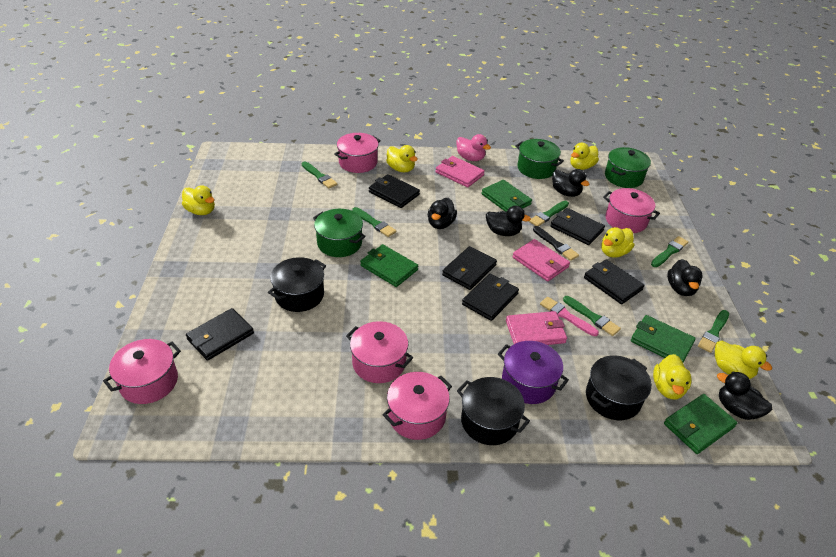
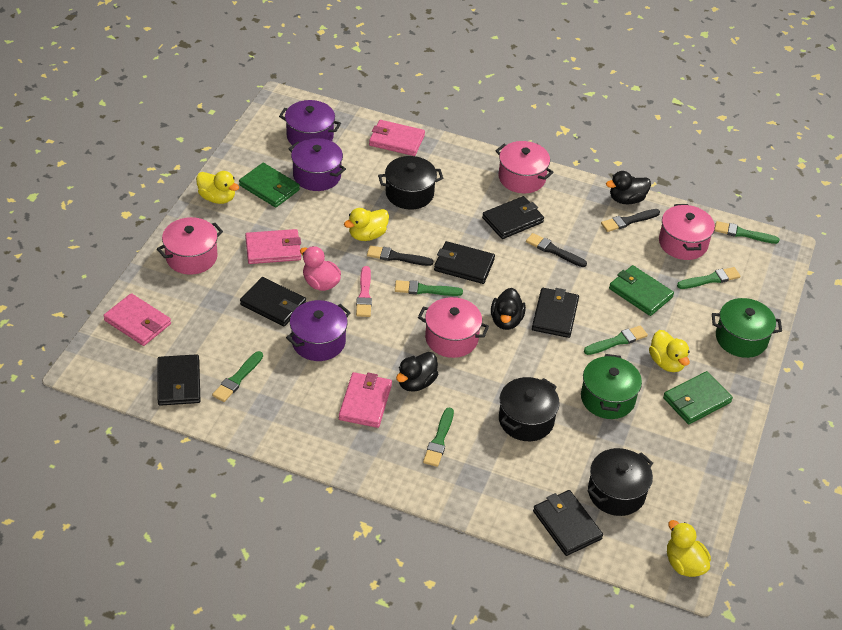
black brush: [533,226,579,261] = 1 -> [367,245,433,266] [526,233,587,267] [601,209,660,232] = 3
black duck: [428,198,457,229] [486,206,531,236] [552,169,589,197] [667,259,703,296] [717,371,773,420] = 5 -> [396,352,438,392] [491,288,526,330] [606,171,651,204] = 3
green pot: [313,209,366,257] [515,139,564,179] [605,147,651,188] = 3 -> [581,354,642,419] [712,298,782,358] = 2
green wallet: [360,244,418,287] [482,180,532,212] [631,315,696,363] [664,394,737,454] = 4 -> [239,163,300,208] [609,265,674,316] [663,371,733,424] = 3
pink pot: [103,339,181,404] [334,133,381,173] [346,321,413,383] [383,372,452,440] [603,188,660,233] = 5 -> [157,217,223,275] [418,297,489,358] [495,141,554,193] [659,204,715,260] = 4
pink wallet: [435,156,485,188] [506,311,567,345] [512,239,570,281] = 3 -> [103,293,171,346] [245,229,301,264] [339,372,392,428] [369,120,425,156] = 4
purple pot: [498,341,569,404] = 1 -> [279,100,341,145] [286,300,351,361] [289,138,346,191] = 3
yellow duck: [182,185,215,215] [386,145,418,172] [570,143,599,170] [601,227,634,258] [653,354,691,399] [715,341,772,379] = 6 -> [196,171,239,204] [344,208,389,241] [649,330,690,372] [667,520,711,577] = 4

